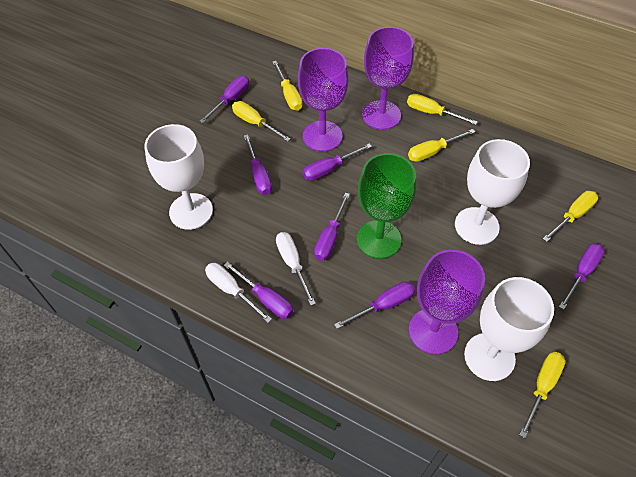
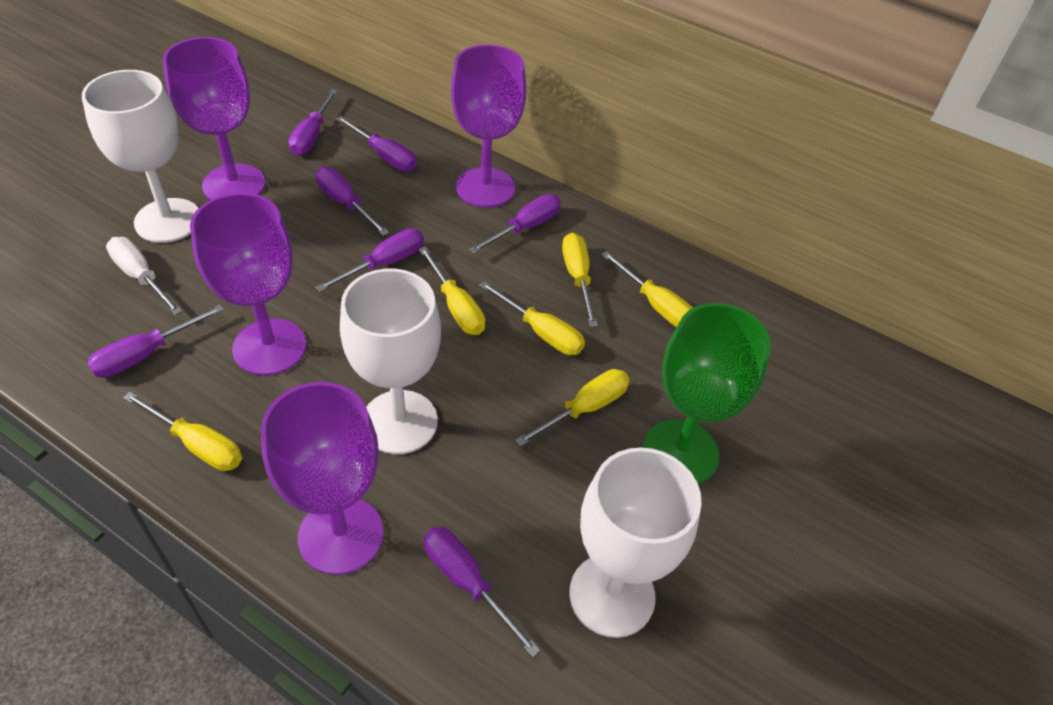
purple goblet: [298,48,348,152] [362,27,414,130] [409,250,485,354] = 3 -> [163,37,265,200] [190,193,306,376] [261,382,384,575] [451,45,526,208] = 4
white screwdriver: [205,263,272,323] [276,232,316,305] = 2 -> [106,237,183,315] = 1

